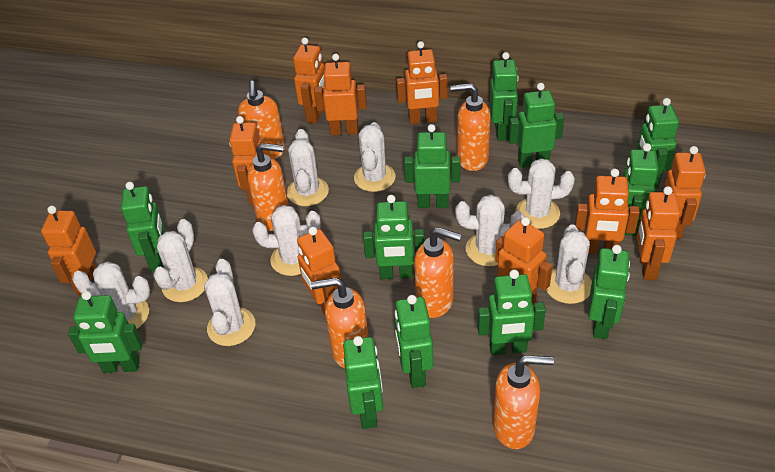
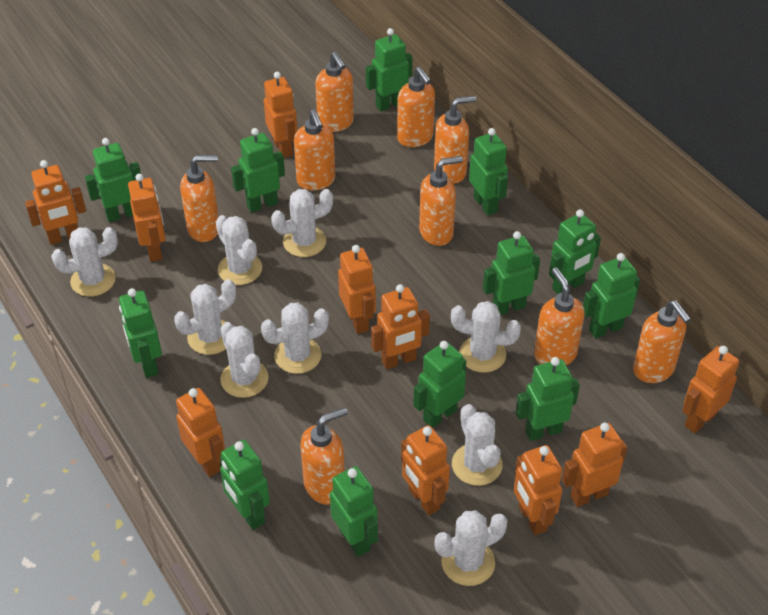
orange soap dispenser: [238,81,285,159] [247,143,289,231] [311,277,368,368] [414,227,462,318] [450,83,491,171] [493,355,554,449] = 6 -> [180,155,219,242] [294,110,335,190] [300,407,348,505] [315,52,354,132] [397,67,435,147] [419,156,463,246] [434,96,476,184] [534,268,585,365] [633,300,691,383] = 9

